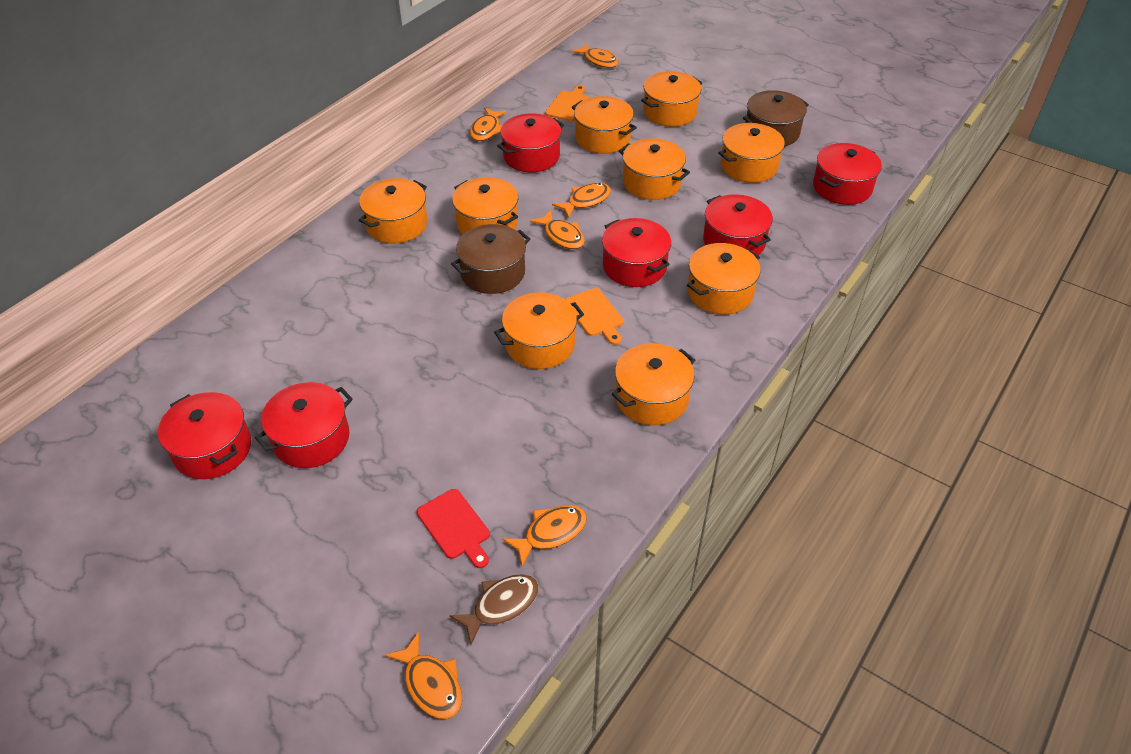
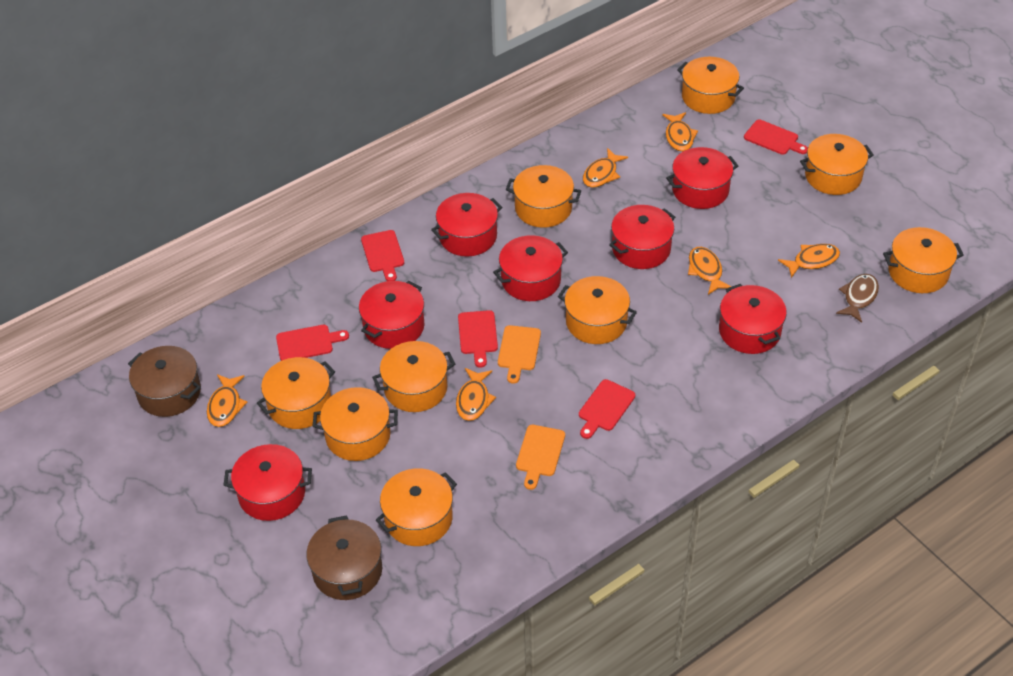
red cutting board: [417,489,490,568] = 1 -> [276,325,349,361] [361,230,404,281] [458,310,498,367] [579,379,635,439] [744,120,808,155] = 5
red pot: [158,392,251,479] [255,382,353,468] [497,113,564,172] [602,218,671,287] [703,194,773,255] [813,143,882,205] = 6 -> [223,444,312,521] [359,281,425,349] [431,193,502,256] [493,235,568,301] [609,205,675,269] [666,147,738,209] [719,284,787,354] = 7

